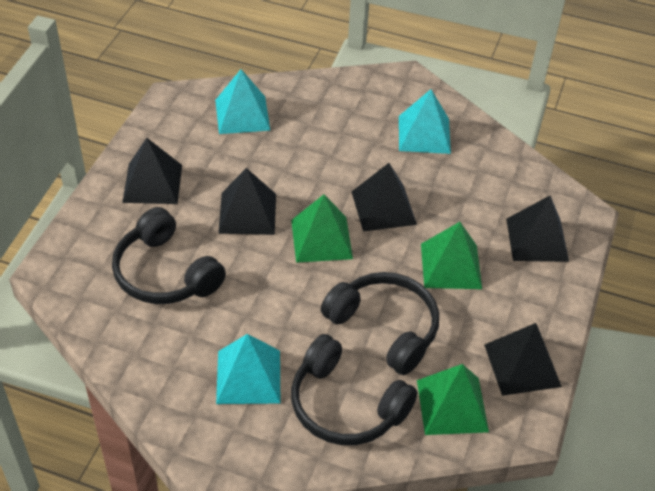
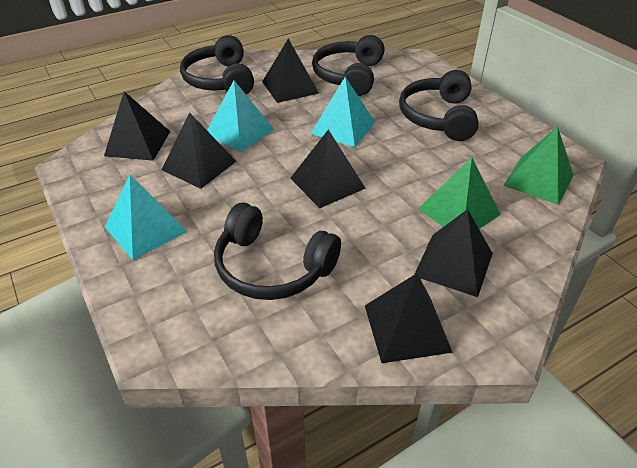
black headphones: [112,207,226,304] [291,334,417,445] [321,272,439,375] = 3 -> [180,35,254,94] [214,203,341,300] [312,35,385,96] [399,70,479,141] = 4
black pyramid: [122,138,182,204] [218,168,276,235] [352,163,417,232] [484,323,562,396] [506,196,569,262] = 5 -> [104,91,170,161] [162,112,236,189] [262,39,319,103] [290,129,366,208] [365,273,453,363] [414,209,493,297] = 6
green pyramid: [291,194,353,263] [417,364,489,435] [421,222,482,289] = 3 -> [418,157,501,229] [503,126,573,205] = 2

